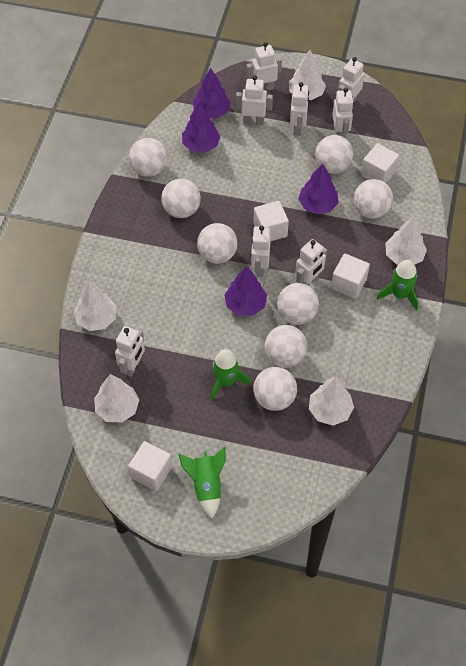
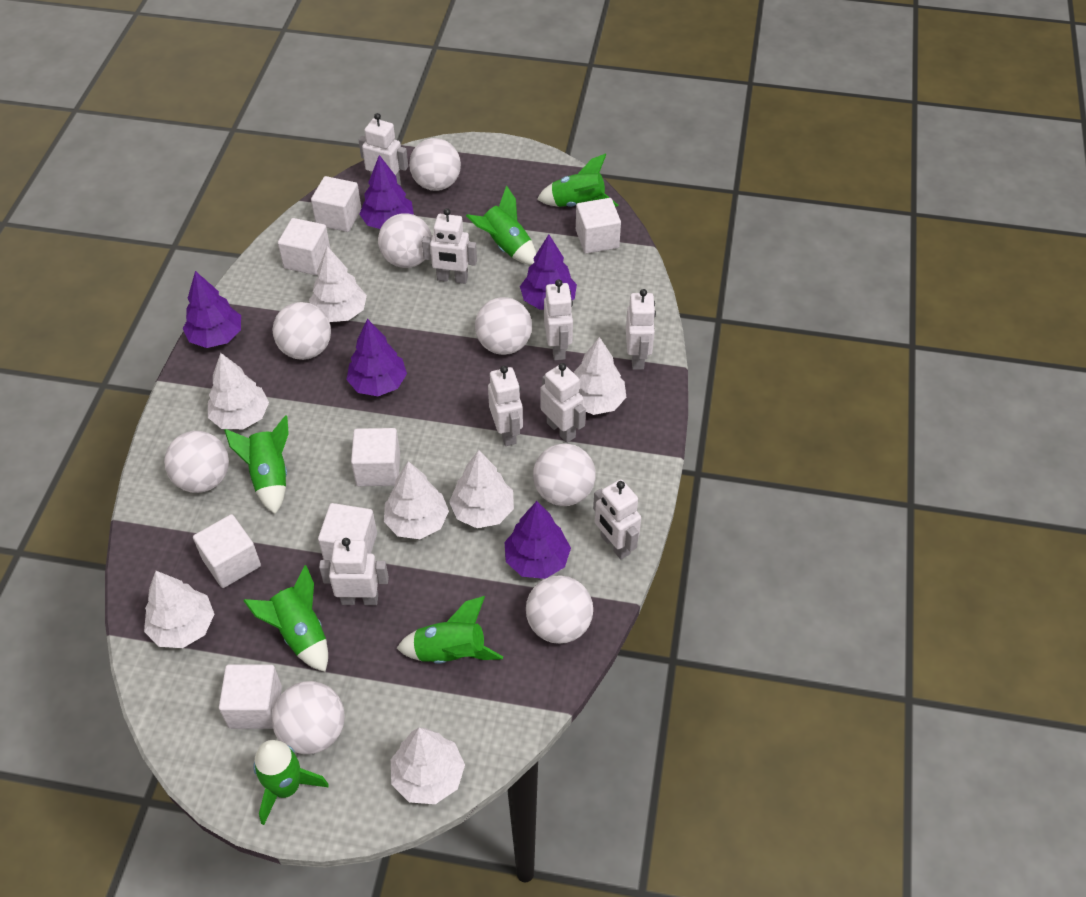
green rocket: [178,447,226,519] [211,349,251,400] [377,260,419,311] = 3 -> [224,416,289,514] [243,565,328,672] [253,740,329,825] [397,596,503,664] [466,185,536,265] [537,153,618,207] = 6
purple tree: [182,102,220,152] [193,68,231,118] [224,266,267,316] [298,163,339,214] = 4 -> [183,271,241,348] [346,319,407,396] [359,155,414,229] [505,501,571,579] [520,234,577,310] = 5
white cube: [128,441,172,491] [253,201,289,242] [331,254,370,299] [361,143,399,183] = 4 -> [193,514,261,588] [219,664,282,729] [278,218,330,275] [311,176,361,232] [318,503,377,563] [351,428,400,486] [576,198,621,254] = 7
white tree: [74,281,117,331] [94,374,139,423] [289,50,326,100] [309,376,354,426] [385,216,427,265] = 5 -> [144,571,214,648] [208,353,269,430] [309,246,367,322] [384,461,449,539] [391,728,465,804] [449,450,514,528] [574,337,626,415] = 7

